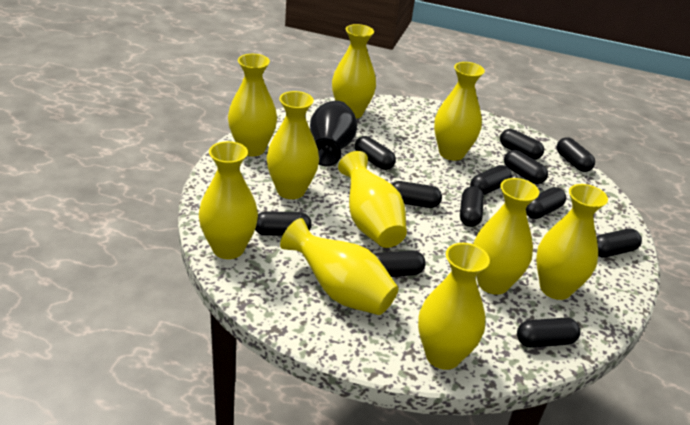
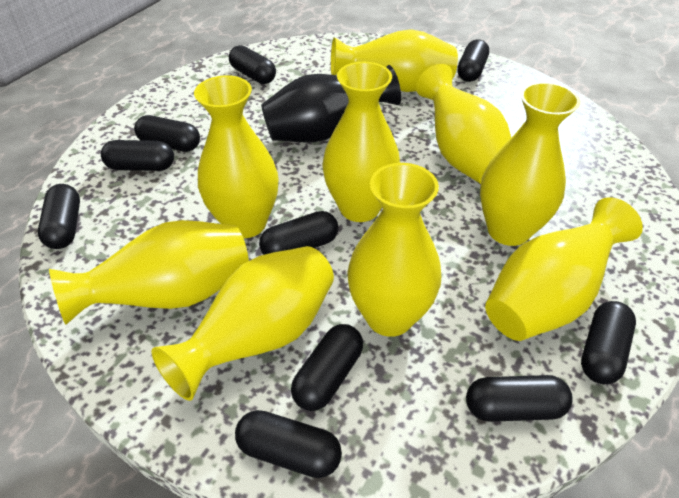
black capsule: [255,211,312,236] [355,136,396,170] [374,250,426,277] [392,181,442,208] [460,186,484,227] [470,165,512,195] [500,129,544,160] [504,150,548,184] [517,318,581,348] [526,187,566,219] [556,137,595,172] [596,228,642,258] = 12 -> [38,184,80,249] [101,140,174,171] [134,115,200,152] [229,45,276,84] [235,410,342,478] [259,211,338,255] [291,324,363,411] [457,39,489,82] [466,375,573,422] [581,301,636,384] = 10
yellow vase: [199,141,258,259] [228,54,277,156] [267,91,319,199] [280,218,398,315] [332,24,376,119] [338,151,407,248] [418,243,490,370] [434,62,485,161] [473,178,539,295] [536,184,608,300] = 10 -> [49,220,249,325] [152,246,334,401] [194,75,279,238] [322,62,400,222] [331,29,458,92] [347,163,441,337] [416,64,511,184] [480,82,580,246] [485,197,643,341] = 9

